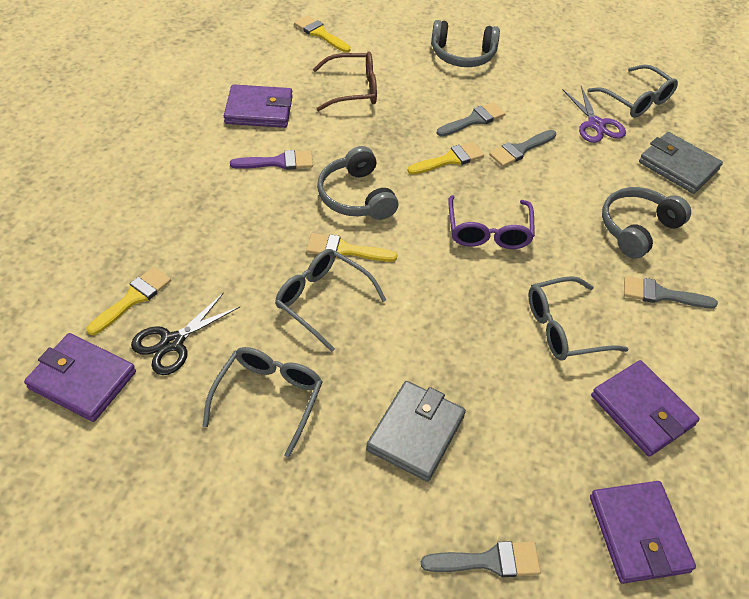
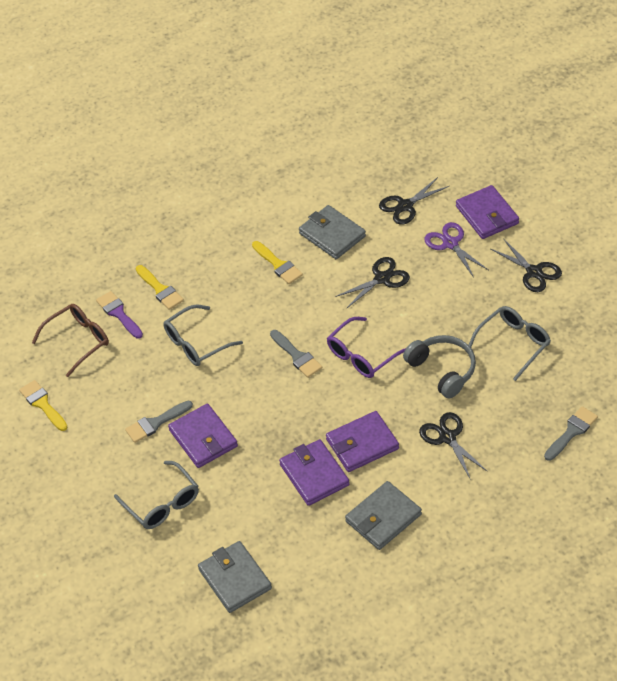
black scissors: [131,293,240,375] = 1 -> [335,257,410,309] [379,177,449,225] [419,412,488,480] [491,238,562,292] = 4
grey brush: [421,541,541,577] [437,102,505,137] [489,130,556,167] [624,276,718,308] = 4 -> [125,401,193,443] [270,330,322,378] [544,406,598,461] = 3
grey glasses: [203,347,323,458] [275,249,386,352] [529,276,628,361] [587,65,678,117] = 4 -> [114,461,199,529] [164,304,243,366] [469,306,551,381] = 3
grey headphones: [317,146,398,220] [431,20,500,67] [602,187,691,259] = 3 -> [403,335,476,399] = 1
grey wallet: [366,381,466,482] [639,132,723,194] = 2 -> [198,541,272,613] [299,205,366,259] [345,481,422,550] = 3
yellow brush: [87,267,171,335] [294,15,351,53] [306,233,397,262] [407,142,484,175] = 4 -> [19,380,67,431] [136,265,184,310] [252,241,303,284] = 3

